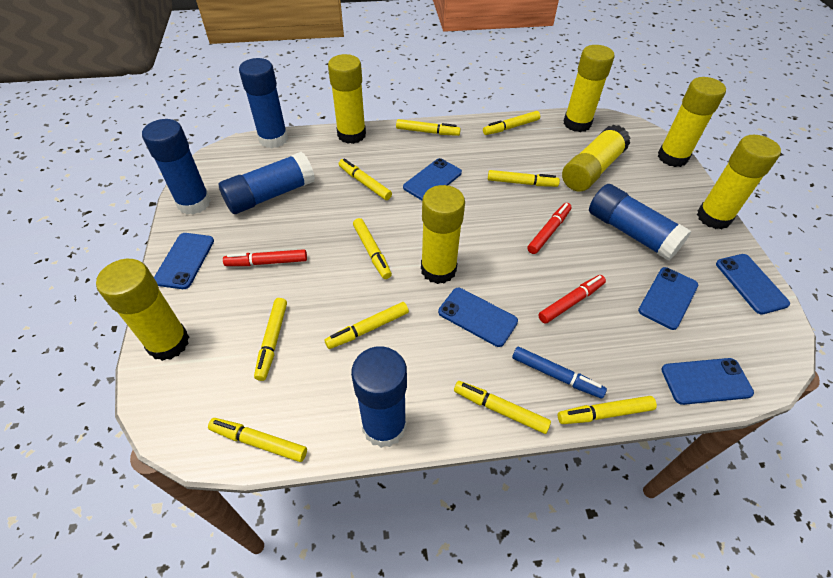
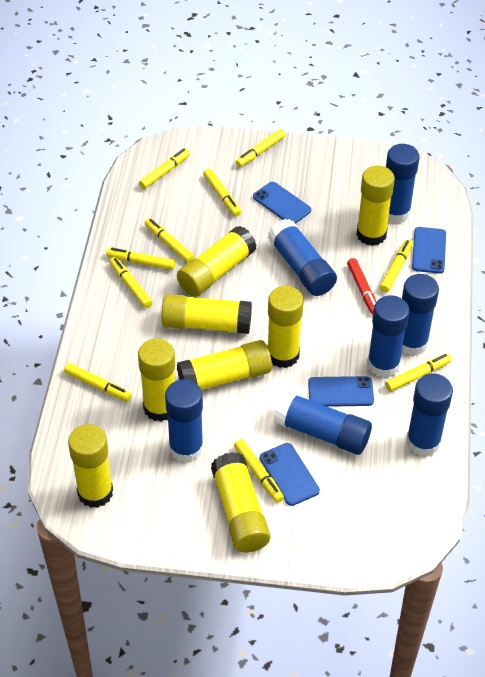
blue glue stick: [142,119,211,215] [219,152,315,214] [239,58,288,148] [351,346,407,448] [589,184,692,261] = 5 -> [165,379,204,463] [268,219,337,296] [273,391,372,455] [367,295,410,378] [386,144,419,223] [402,274,439,356] [406,374,453,457] = 7
blue marker: [512,347,607,399] = 1 -> none = 0
blue phone: [154,233,214,289] [403,158,462,200] [438,288,518,347] [638,267,698,330] [661,358,754,405] [716,254,790,315] = 6 -> [253,182,311,224] [260,443,320,506] [308,376,374,407] [412,227,446,274] = 4
red marker: [223,249,307,266] [527,203,572,254] [538,275,606,323] = 3 -> [347,258,376,315] = 1
yellow glue stick: [96,259,189,361] [328,54,366,144] [421,185,465,284] [562,124,631,191] [564,45,615,132] [658,77,726,167] [697,135,781,229] = 7 -> [68,424,113,508] [138,338,175,421] [161,294,252,334] [177,226,257,297] [177,340,272,390] [211,452,270,553] [267,286,304,368] [356,166,395,246] = 8

